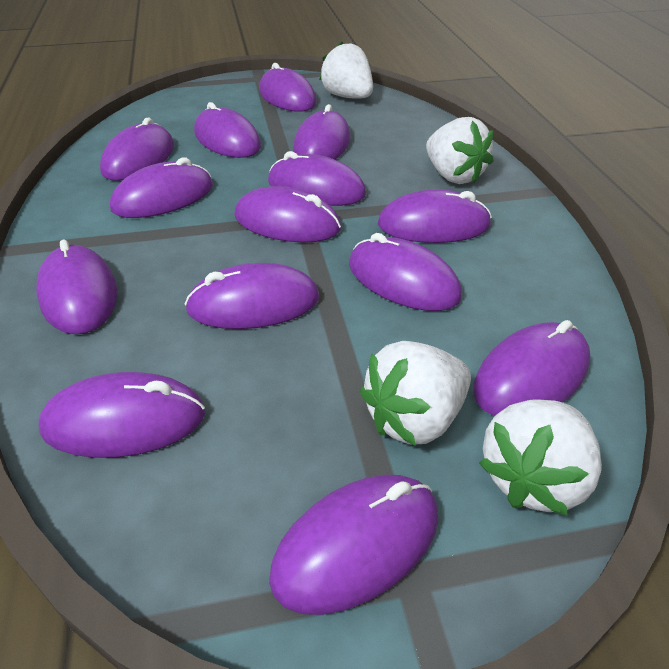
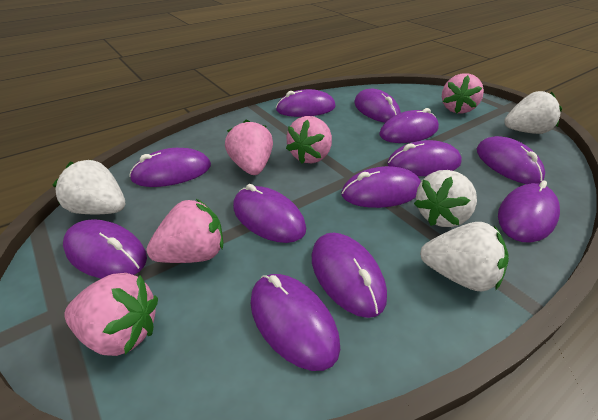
pink strawberry: none = 0 -> [64,273,158,356] [146,199,223,263] [225,119,273,175] [286,116,332,164] [442,73,484,114] = 5
purple mouse: [36,240,117,334] [39,372,205,458] [100,117,174,181] [110,157,213,218] [185,263,319,329] [194,102,261,158] [234,186,341,242] [259,63,317,112] [268,151,366,206] [269,475,439,615] [293,104,350,159] [349,233,462,311] [378,189,492,243] [473,320,590,416] = 14 -> [63,219,147,279] [129,148,211,187] [233,184,306,243] [250,274,340,371] [276,89,336,117] [312,233,387,318] [341,166,421,208] [354,89,401,123] [380,108,439,143] [387,140,462,176] [477,136,545,184] [498,180,560,243] = 12

